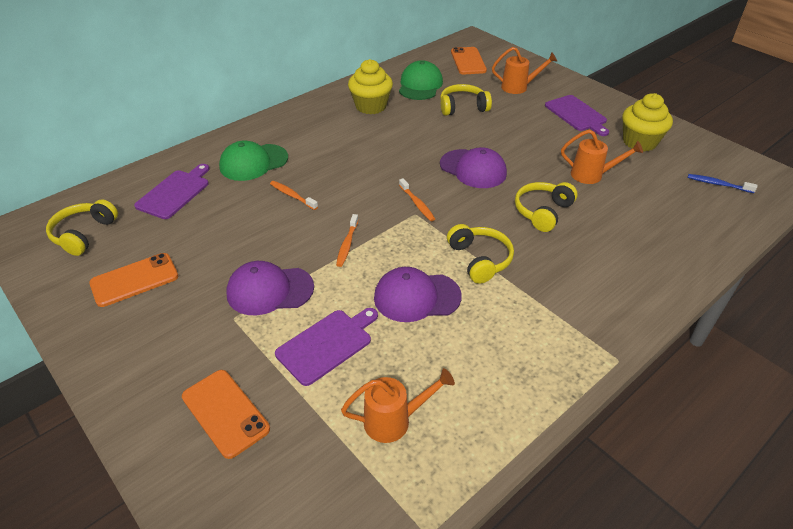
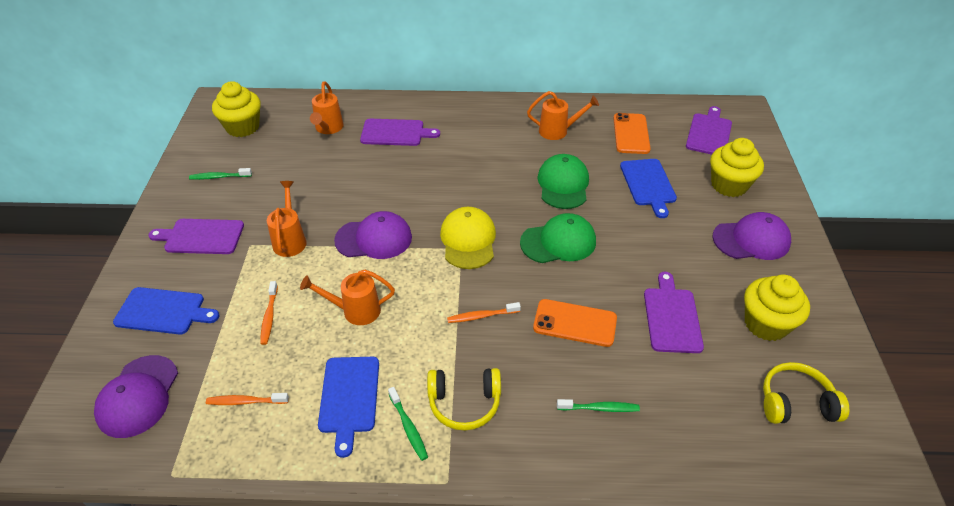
blue cutting board: none = 0 -> [113,287,220,335] [318,357,379,458] [620,159,677,218] = 3
blue toothbrush: [688,174,757,193] = 1 -> none = 0
green toothbrush: none = 0 -> [189,168,252,180] [388,387,428,461] [557,399,640,412] = 3
orange phone: [89,253,178,307] [182,370,270,459] [451,47,487,74] = 3 -> [533,299,617,347] [613,113,651,154] = 2
orange watering can: [341,368,455,443] [492,47,557,94] [561,130,643,184] = 3 -> [267,181,306,257] [300,270,395,325] [310,81,344,134] [527,91,599,140] = 4
purple cutting board: [134,164,210,219] [275,308,378,386] [545,95,609,136] = 3 -> [148,219,244,254] [360,119,440,146] [644,272,704,353] [686,106,732,155] = 4
yellow cap: none = 0 -> [440,207,496,269] = 1
yellow cupcake: [348,59,393,114] [622,93,673,152] = 2 -> [212,81,261,137] [710,138,764,197] [744,275,810,341] = 3
yellow headphones: [46,199,118,256] [440,84,492,116] [447,224,514,284] [515,182,578,232] = 4 -> [427,368,501,431] [763,362,849,424] = 2

